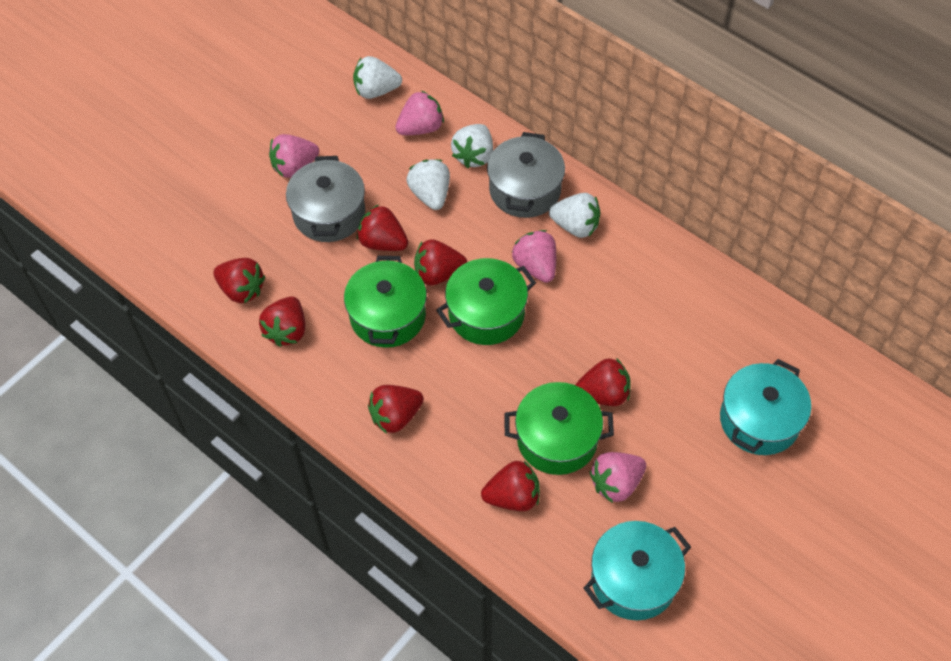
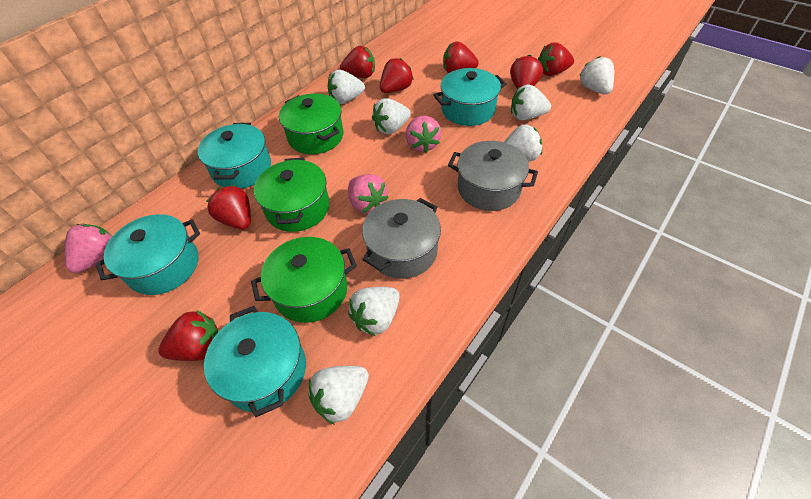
pink strawberry: [269,134,319,178] [395,91,444,135] [512,230,556,283] [590,452,646,503] = 4 -> [65,224,112,273] [348,174,389,214] [406,116,441,153] = 3
turquoise pot: [583,521,691,620] [720,359,811,455] = 2 -> [96,214,200,295] [198,123,271,189] [204,306,306,417] [434,68,506,126] = 4
white strawberry: [353,56,402,99] [406,159,450,210] [451,124,493,168] [549,193,600,238] = 4 -> [308,366,369,425] [328,70,365,104] [348,287,400,336] [372,98,411,134] [504,125,542,161] [511,84,551,120] [579,56,614,95] = 7

